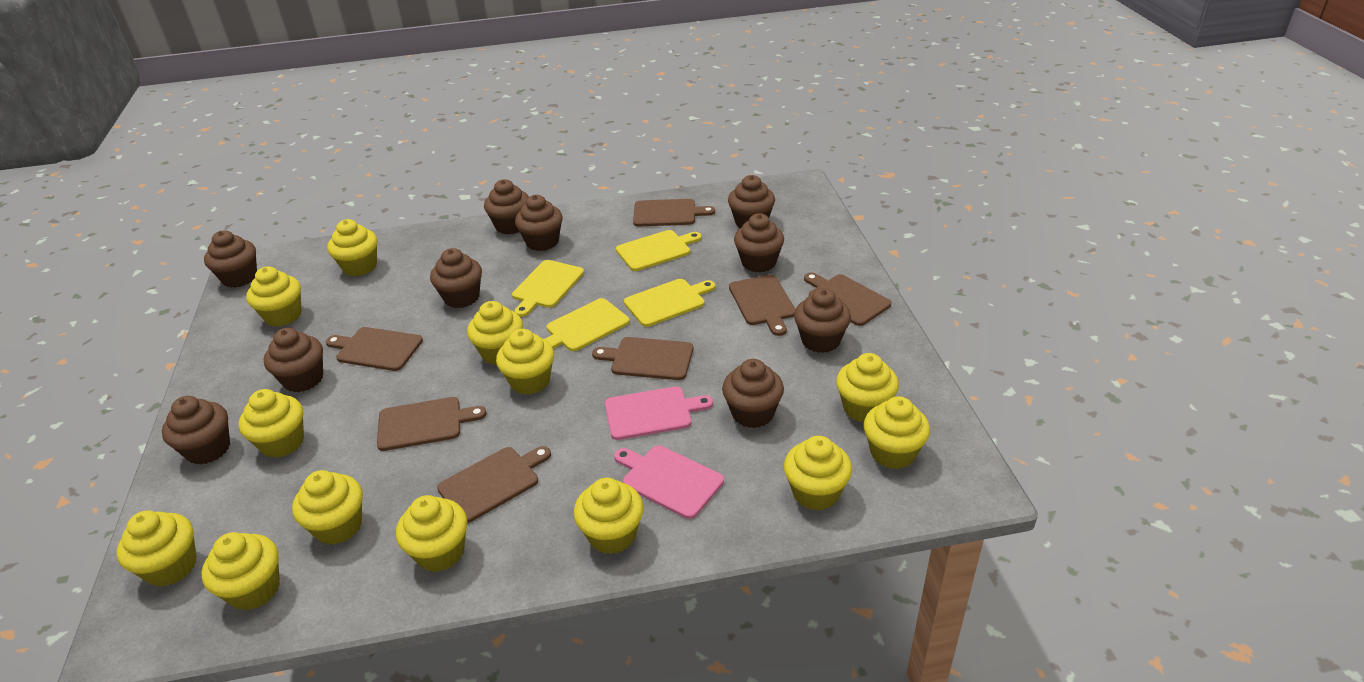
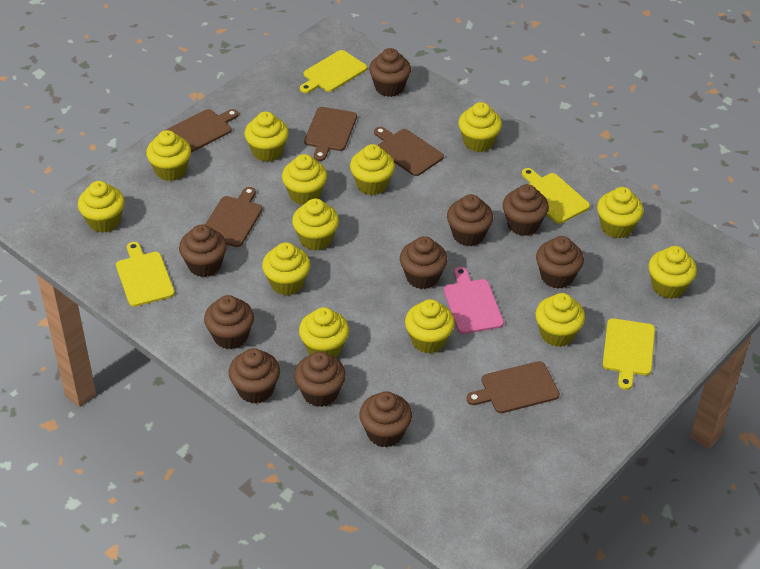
brown cutting board: [326,327,423,371] [377,397,487,451] [437,446,551,523] [592,337,693,380] [633,199,715,227] [729,275,796,336] [804,272,892,326] = 7 -> [166,109,239,153] [205,187,263,247] [304,107,357,161] [374,127,444,176] [466,361,560,413] = 5
pink cutting board: [605,386,713,440] [614,445,724,519] = 2 -> [444,267,504,334] = 1

